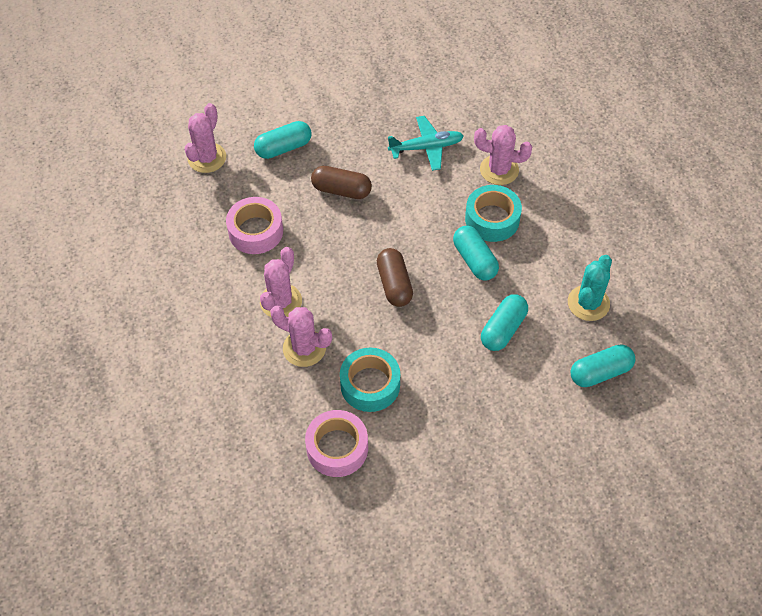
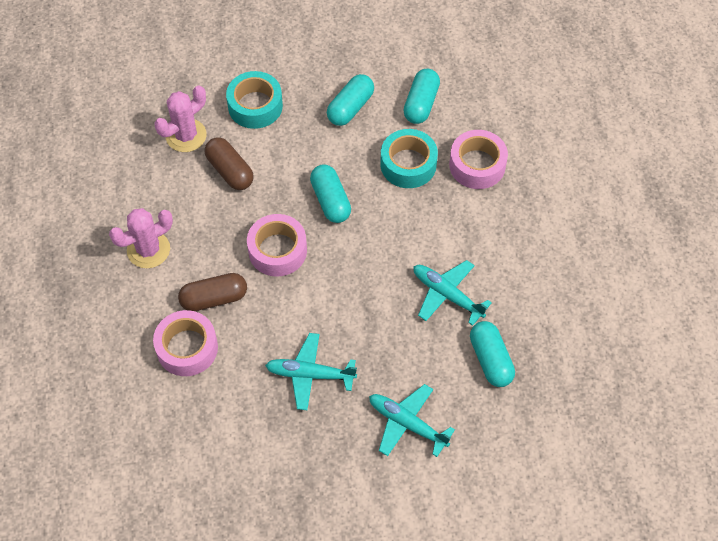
pink cactus: [185,103,226,173] [260,247,302,318] [270,306,332,367] [474,125,532,185] = 4 -> [109,208,173,268] [155,85,207,152] = 2
pink tape: [226,197,283,254] [305,410,368,477] = 2 -> [153,310,218,376] [247,214,307,277] [449,130,508,189] = 3
turquoise cactus: [568,255,612,321] = 1 -> none = 0
turquoise plane: [388,116,464,171] = 1 -> [265,333,357,410] [369,384,455,457] [414,260,492,326] = 3

